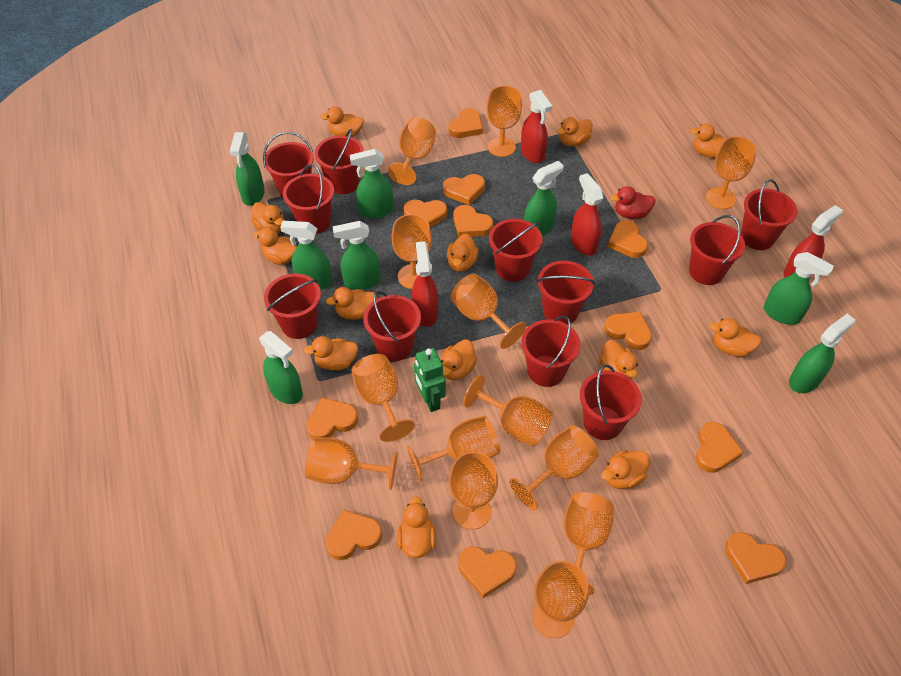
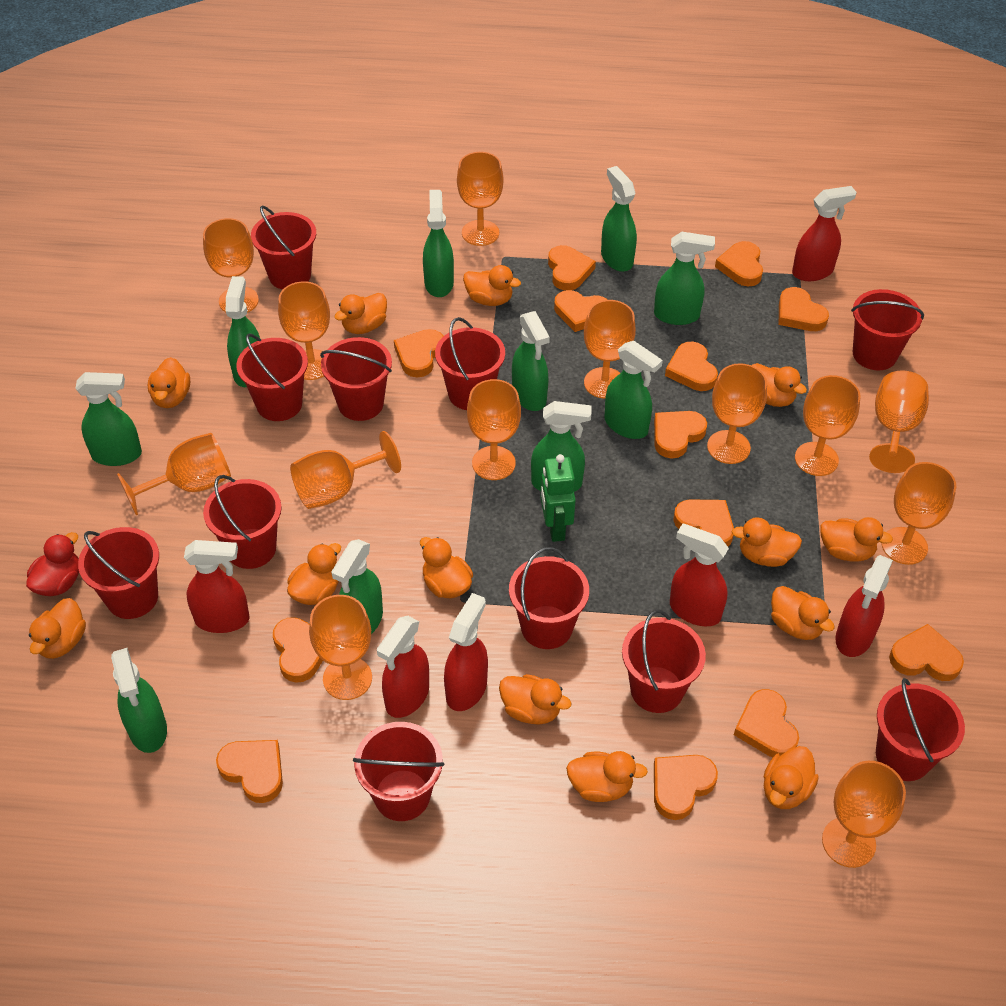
green spray bottle: [230,132,265,206] [259,331,303,404] [280,221,332,290] [333,221,381,290] [350,149,393,219] [524,161,564,236] [764,252,834,325] [789,314,855,393] = 8 -> [75,372,142,466] [111,648,167,753] [226,276,260,387] [331,539,383,634] [423,190,454,297] [512,311,550,411] [531,401,591,492] [601,166,637,272] [605,341,663,439] [654,232,715,325] = 10
orange heart: [306,398,358,438] [326,510,382,560] [404,199,447,227] [443,174,485,205] [449,108,483,138] [453,205,493,237] [458,547,517,598] [604,312,652,350] [608,220,648,258] [696,422,743,473] [725,532,786,584] = 11 -> [216,740,283,803] [273,617,323,683] [394,329,443,377] [548,245,596,291] [554,290,607,332] [654,411,707,459] [654,755,718,820] [665,342,718,391] [673,499,734,546] [715,241,763,287] [734,689,799,757] [779,287,829,331] [889,624,964,681] = 13
red spray bottle: [412,241,438,327] [521,90,552,163] [571,173,603,256] [783,205,843,278] = 4 -> [184,540,250,633] [377,616,429,718] [444,593,488,711] [670,524,729,626] [792,186,857,281] [835,555,893,657] = 6

